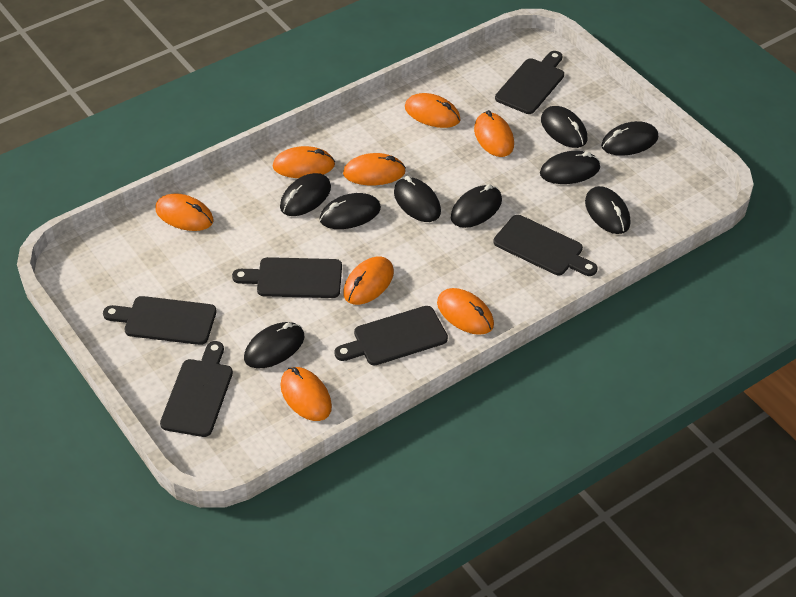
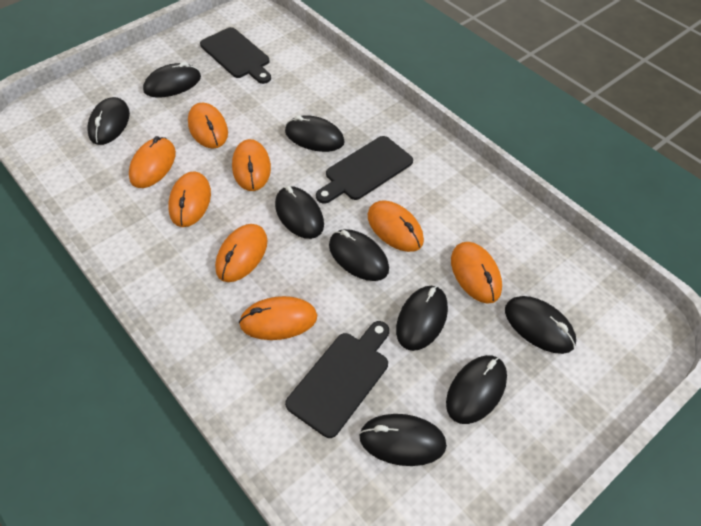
black cutting board: [103,296,216,345] [160,341,233,437] [232,257,342,298] [334,306,448,366] [493,215,598,276] [495,51,564,114] = 6 -> [200,27,271,84] [285,321,389,438] [316,136,413,204] = 3

